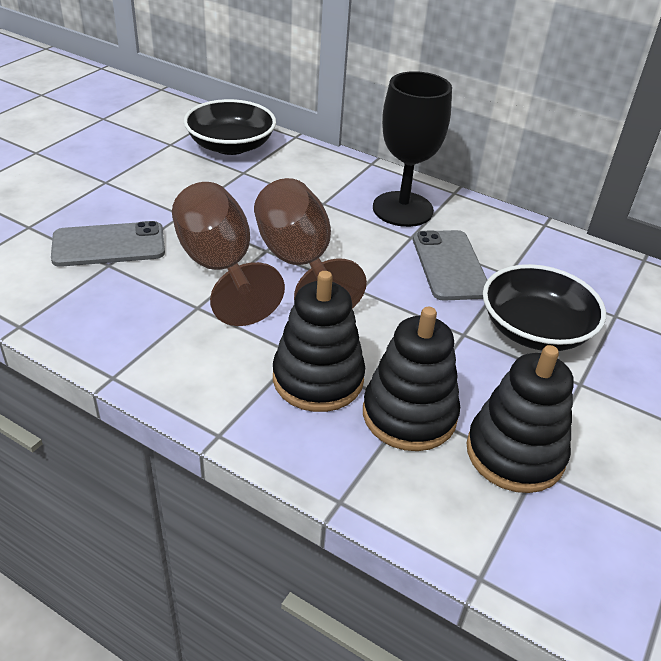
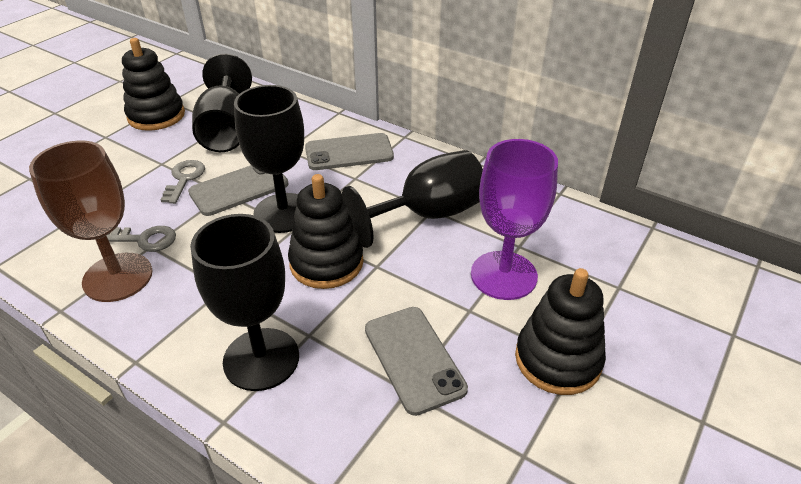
black bowl: [184,99,276,155] [483,264,606,351] = 2 -> none = 0
black goblet: [373,71,452,227] = 1 -> [190,214,299,391] [192,54,252,152] [234,85,304,233] [342,150,483,248] = 4
brown goblet: [172,182,285,326] [254,178,367,309] = 2 -> [29,141,152,302] = 1
grey key: none = 0 -> [106,226,176,252] [161,160,205,204] = 2
grey phone: [51,221,165,267] [413,230,487,301] = 2 -> [188,165,288,216] [305,133,394,170] [365,307,468,416] = 3
purple goblet: none = 0 -> [471,139,558,300] = 1

